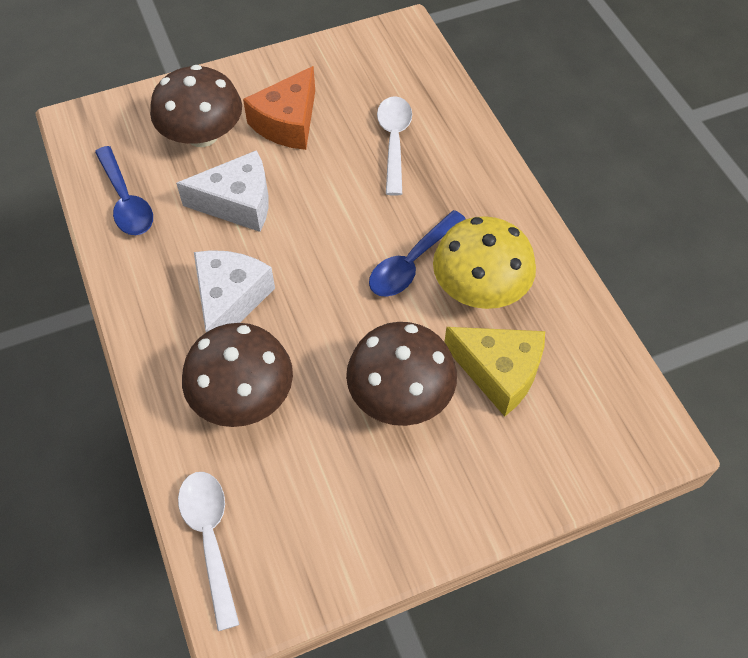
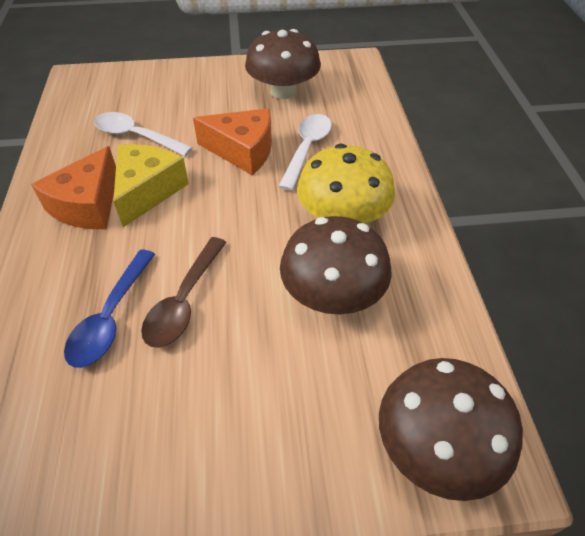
blue spoon: [95,146,153,235] [369,210,466,297] = 2 -> [64,250,155,368] = 1
brown spoon: none = 0 -> [141,237,226,348] = 1
orange cheese: [243,66,315,150] = 1 -> [31,146,116,229] [193,108,272,175] = 2
white cheese: [176,150,269,232] [194,250,275,332] = 2 -> none = 0

